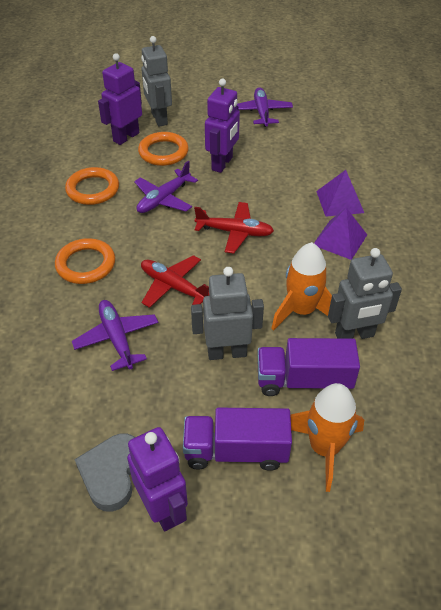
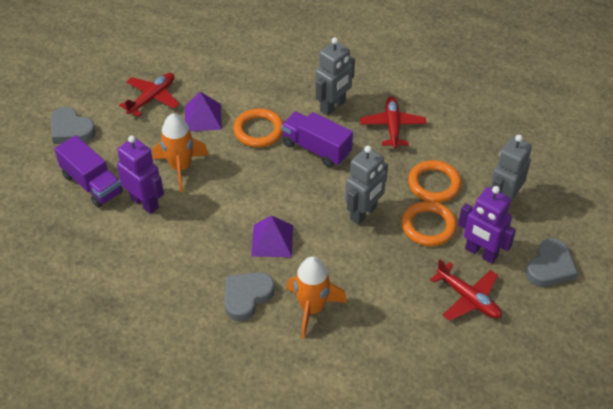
grey heart: [74,434,135,512] = 1 -> [51,107,96,144] [225,272,275,321] [526,239,578,287] = 3
purple plane: [72,300,158,371] [134,161,198,213] [237,87,293,127] = 3 -> none = 0
purple robot: [98,53,142,145] [127,427,188,531] [205,78,240,173] = 3 -> [117,136,164,214] [458,186,516,264] = 2
red plane: [141,255,209,308] [194,202,274,253] = 2 -> [119,73,179,117] [360,96,426,149] [430,259,502,321] = 3

